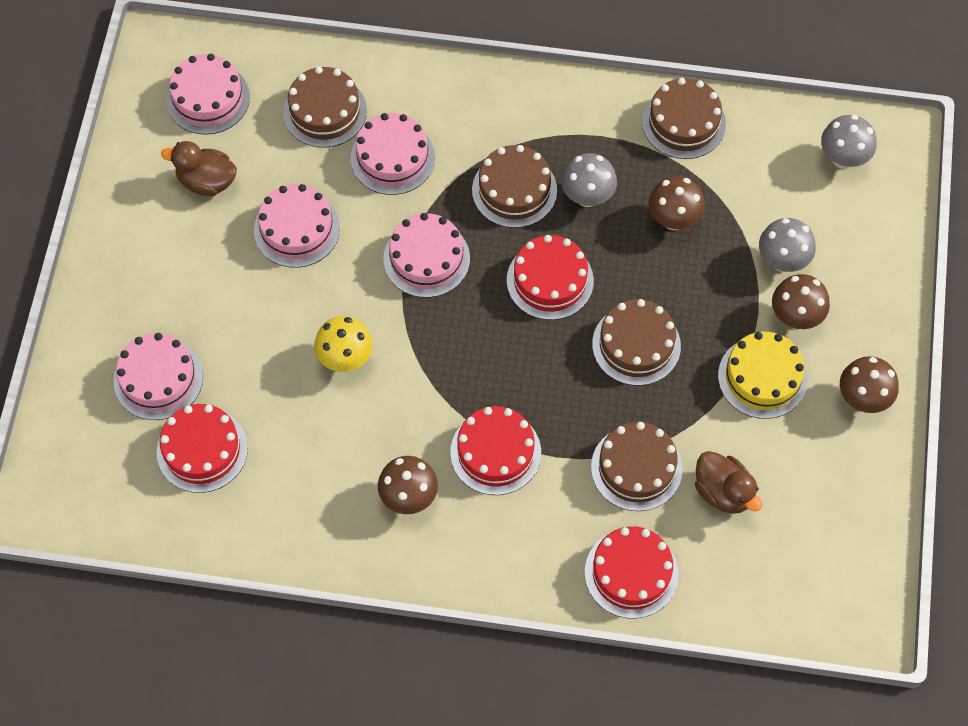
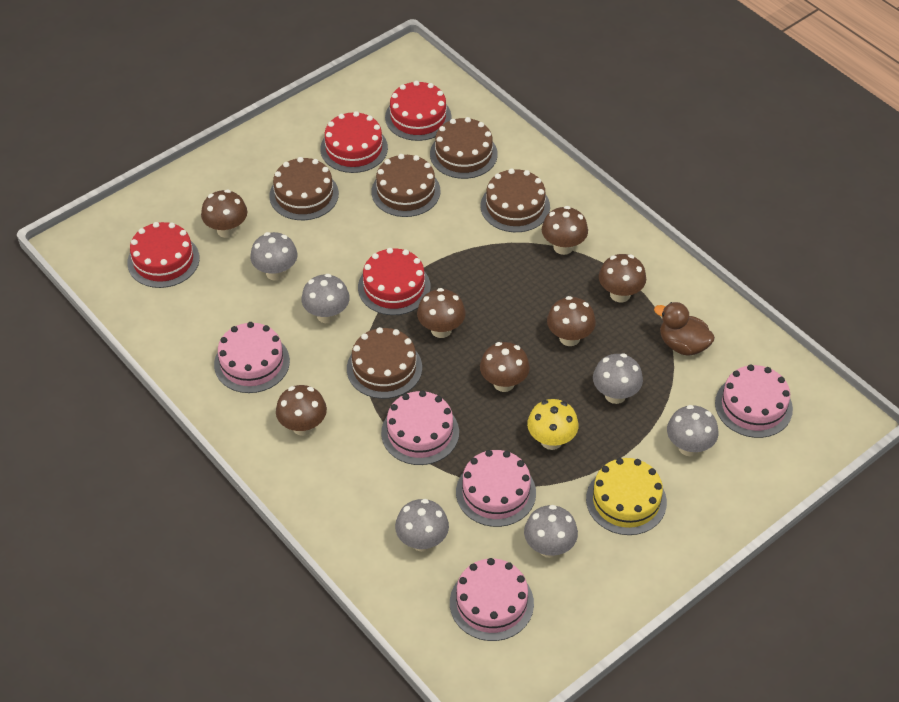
brown duck: [161,141,237,196] [695,451,762,514] = 2 -> [654,302,715,356] = 1
brown mushroom: [378,456,438,514] [649,176,705,230] [772,274,830,329] [840,356,899,413] = 4 -> [201,189,247,238] [276,385,327,436] [417,288,465,338] [480,342,530,392] [542,206,588,255] [547,296,596,346] [599,254,646,302] = 7
grey mushroom: [561,153,617,207] [759,218,816,272] [821,115,877,169] = 3 -> [250,232,297,281] [302,274,350,323] [395,499,449,552] [524,505,578,558] [593,353,643,404] [667,405,718,456] = 6

